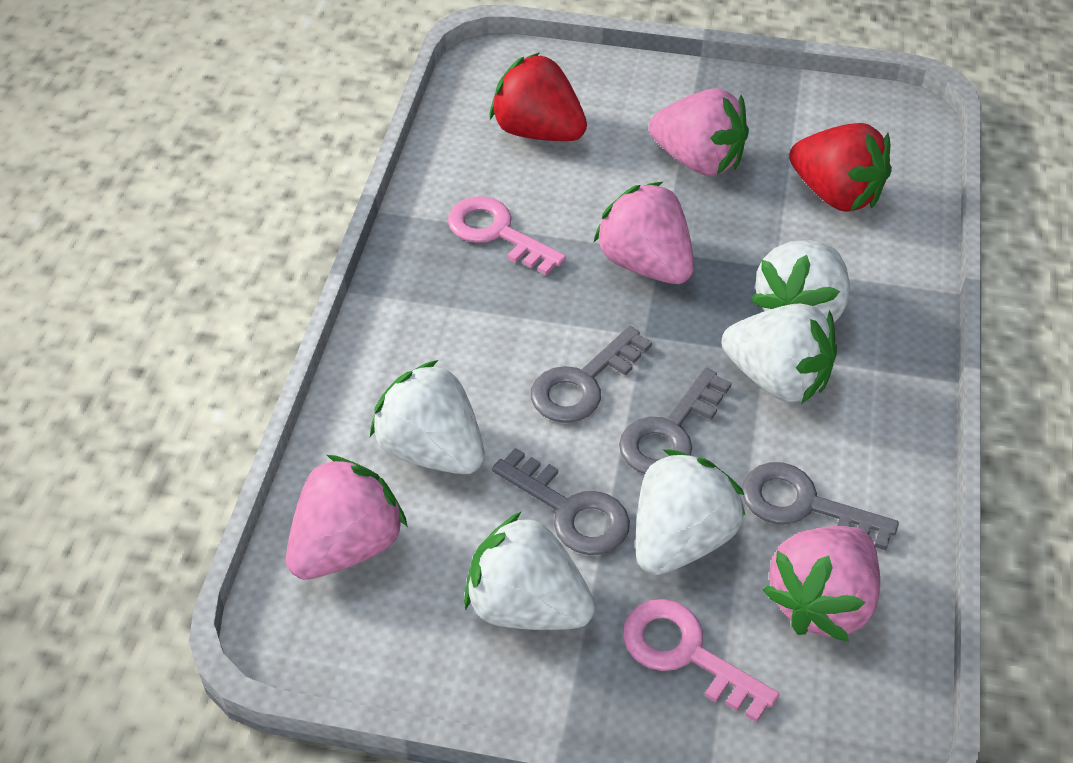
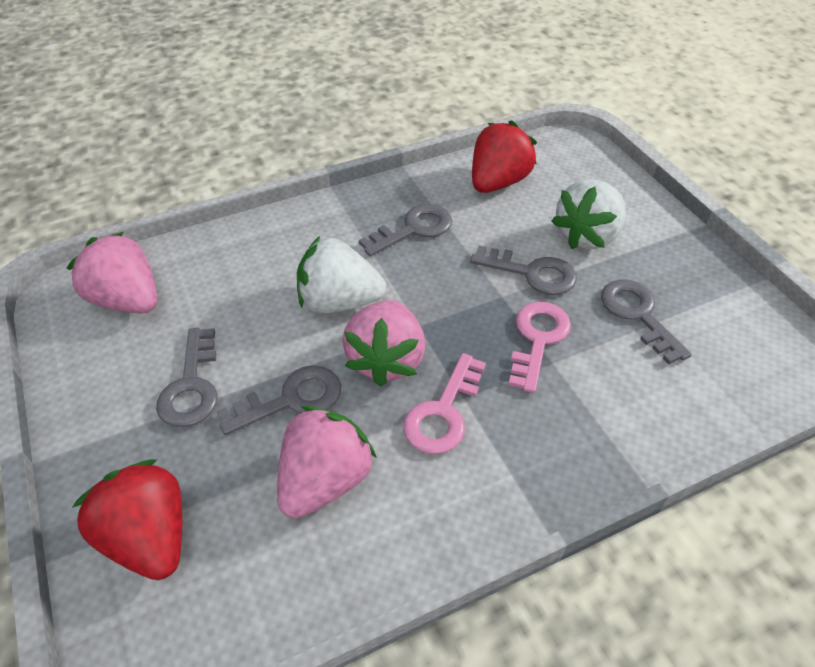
grey key: [492,448,630,555] [531,326,652,423] [619,368,732,474] [742,462,899,550] = 4 -> [156,328,218,427] [217,365,341,435] [359,204,452,256] [470,246,577,295] [601,279,692,364] = 5
pink strawberry: [286,455,408,580] [593,182,694,284] [649,88,749,176] [763,526,880,642] = 4 -> [67,232,157,314] [277,406,377,518] [342,300,426,387] = 3
white strawberry: [370,360,485,474] [464,511,596,630] [635,450,746,575] [722,303,837,404] [751,240,850,322] = 5 -> [297,236,386,313] [552,179,626,249] = 2

